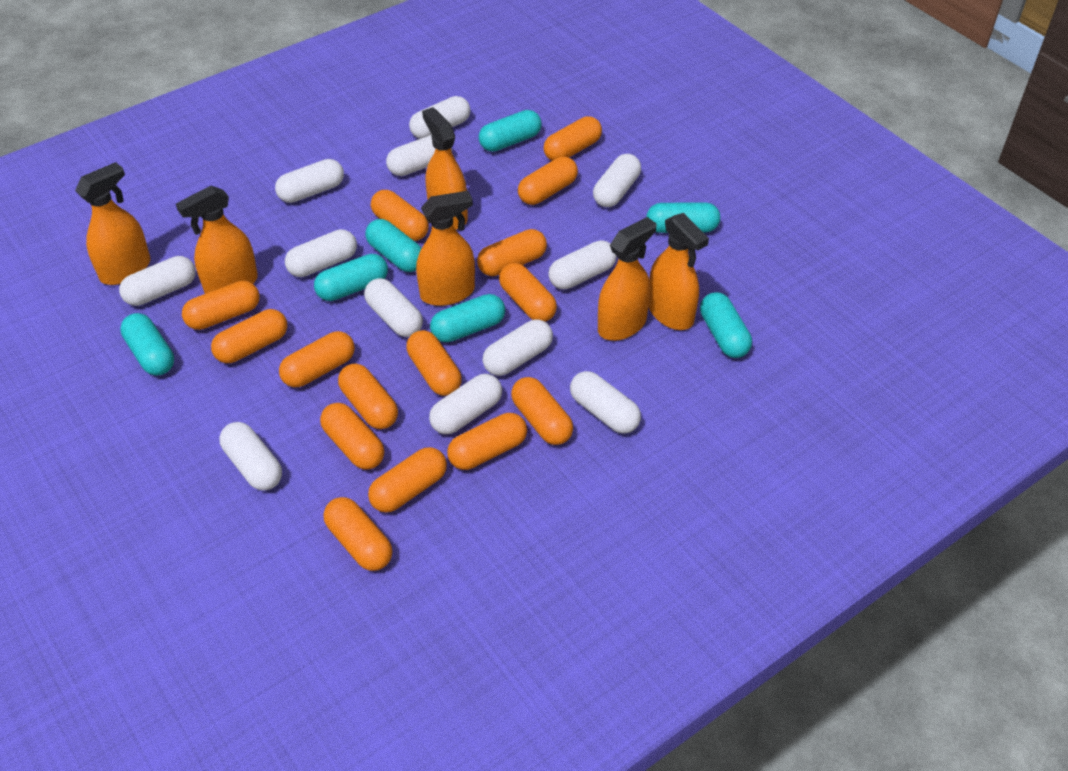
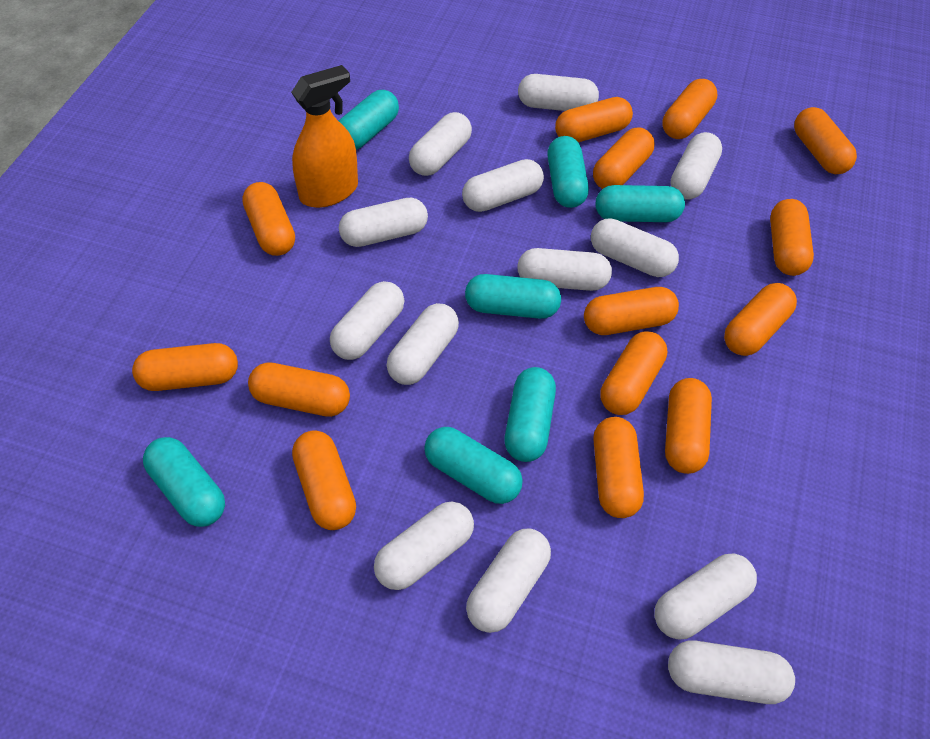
orange capsule: [182,281,260,330] [211,309,287,363] [279,331,355,387] [320,403,384,470] [323,497,392,571] [338,364,398,429] [368,447,447,512] [371,190,429,241] [406,330,462,396] [447,413,527,470] [477,229,547,276] [499,263,557,322] [511,377,573,445] [518,157,578,205] [544,116,602,161] = 15 -> [132,343,238,391] [242,182,295,256] [248,362,350,417] [292,430,356,530] [555,97,633,142] [584,287,679,335] [593,128,655,189] [593,417,644,518] [600,331,667,415] [663,79,717,139] [665,378,712,474] [724,283,797,356] [770,199,814,276] [794,107,857,174] = 14
orange spray bottle: [75,162,151,285] [176,186,258,294] [416,191,475,306] [422,107,468,230] [598,217,657,341] [649,213,709,330] = 6 -> [291,65,358,208] = 1
white capsule: [119,256,196,306] [219,422,282,491] [275,159,344,203] [285,229,357,277] [364,278,423,337] [386,135,452,176] [409,96,470,139] [429,374,502,434] [483,319,553,376] [548,240,617,289] [570,371,641,434] [593,154,641,207] = 12 -> [330,281,405,360] [339,198,428,247] [374,501,474,590] [387,303,459,385] [409,112,472,176] [462,159,544,212] [466,528,551,633] [517,248,612,291] [518,74,599,111] [591,218,679,277] [654,554,757,640] [668,640,795,704] [671,132,722,200] = 13

